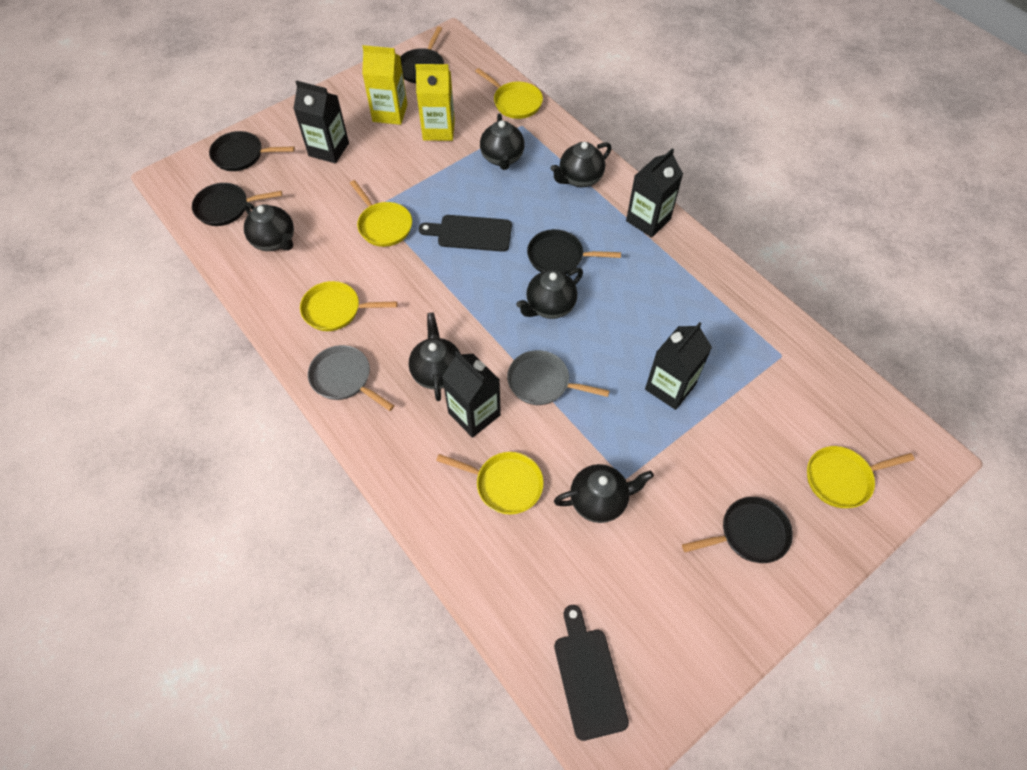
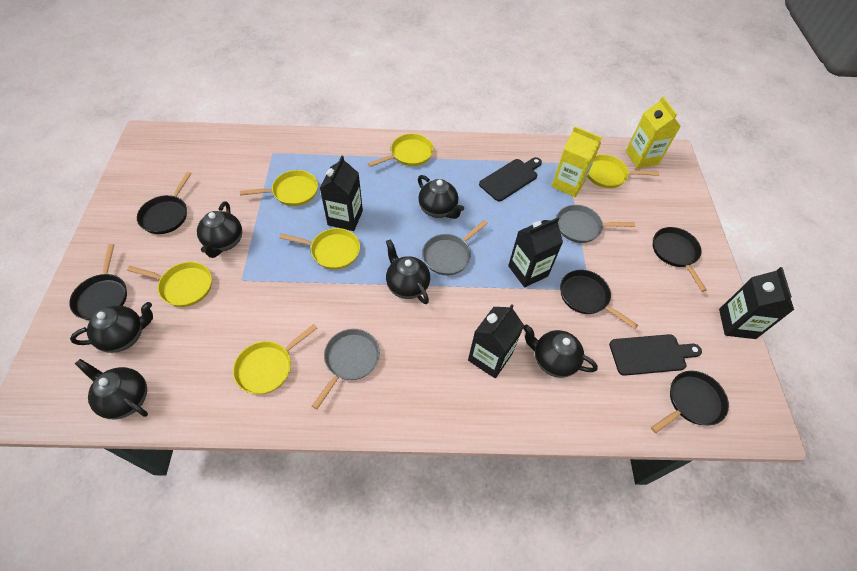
grey pan: [308,345,394,411] [507,350,609,405] = 2 -> [312,329,380,409] [422,220,488,275] [557,205,635,243] = 3
yellow pan: [300,281,397,331] [350,180,412,247] [436,452,544,515] [475,68,543,119] [807,446,915,508] = 5 -> [127,262,212,307] [233,324,317,394] [240,170,318,206] [279,228,360,269] [368,133,434,167] [587,154,659,188] = 6

